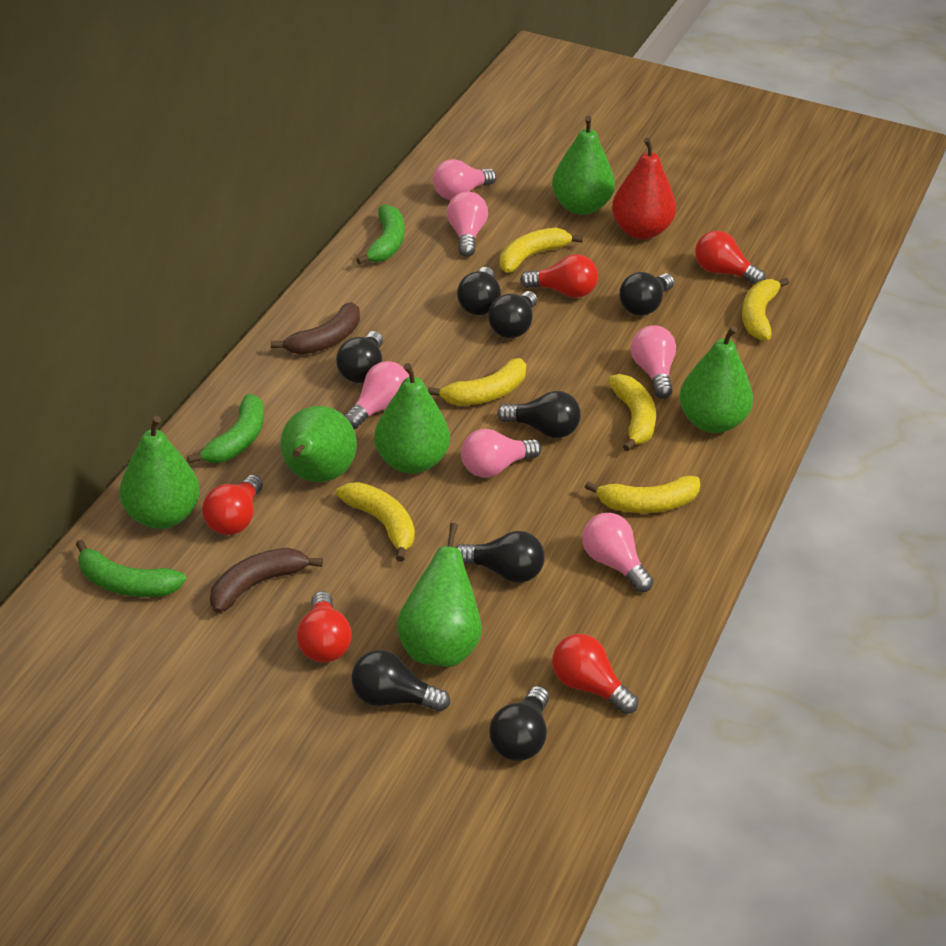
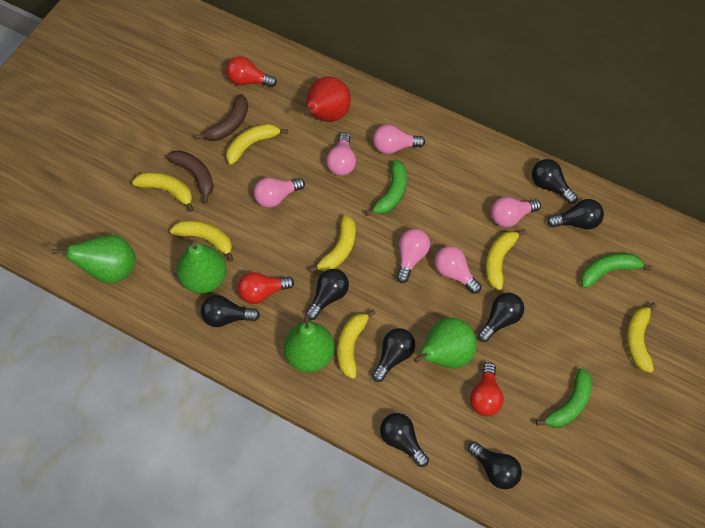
green pear: [120,416,200,529] [280,406,357,482] [374,363,450,474] [397,523,482,667] [552,116,615,215] [679,326,753,433] = 6 -> [52,235,136,284] [177,242,227,294] [284,315,335,372] [414,318,477,368] = 4
red light bulb: [202,475,263,535] [297,591,351,663] [520,254,598,298] [552,634,638,714] [695,231,766,285] = 5 -> [226,57,277,87] [238,272,294,304] [470,362,504,416] = 3
yellow banana: [336,482,415,562] [428,358,526,406] [500,228,583,273] [585,476,700,513] [608,374,656,451] [742,278,789,340] = 6 -> [132,172,194,212] [170,220,234,262] [226,123,288,165] [309,215,356,273] [337,309,376,379] [486,229,526,290] [627,302,657,373] = 7

